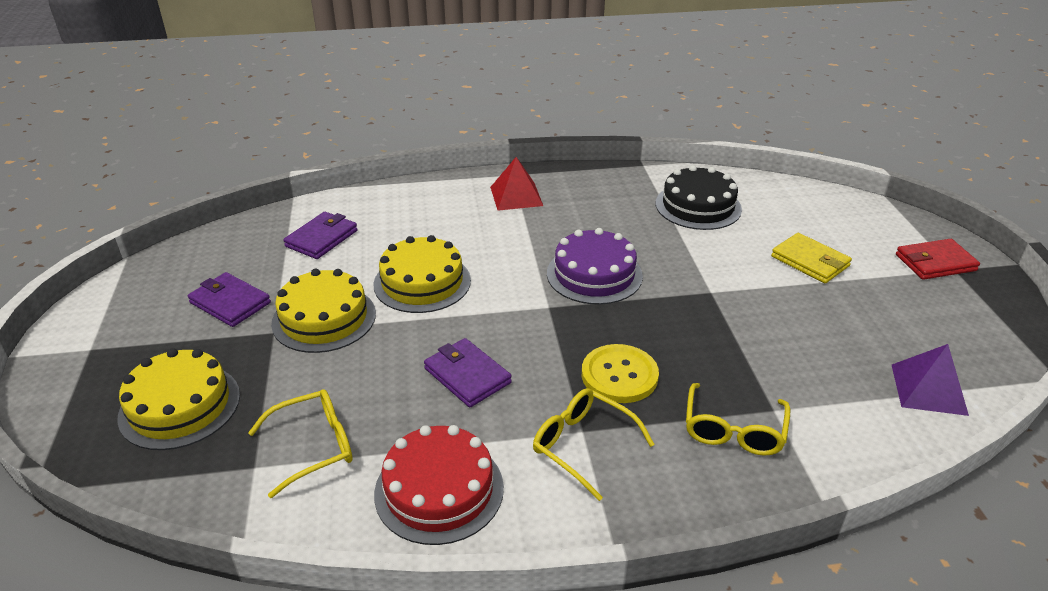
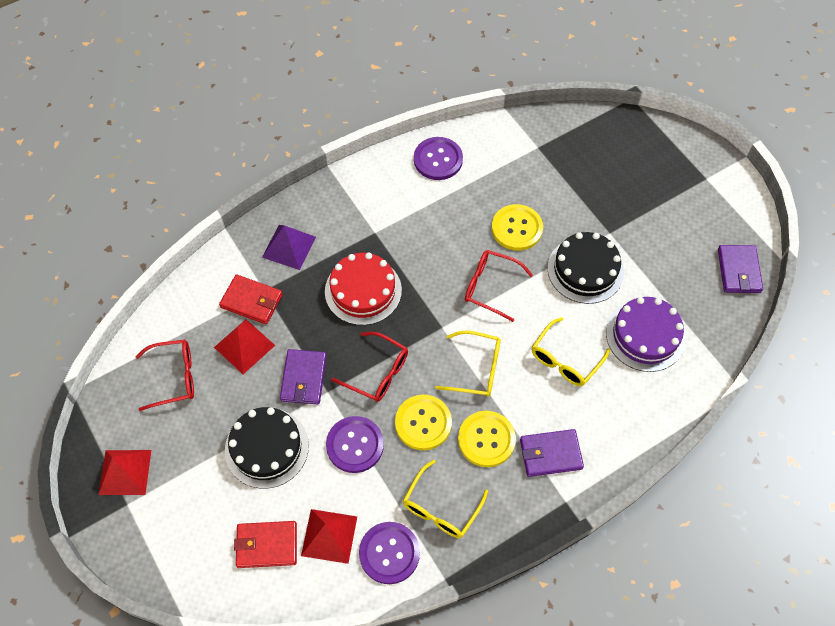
black cake: [656,165,742,230] = 1 -> [225,407,309,489] [547,232,624,304] = 2
purple button: none = 0 -> [326,416,384,473] [359,522,420,584] [414,137,463,180] = 3
red glasses: none = 0 -> [135,340,194,411] [331,332,408,402] [465,250,533,322] = 3
red pyramid: [490,157,543,211] = 1 -> [99,450,151,495] [214,319,275,374] [301,509,357,564] = 3
red wallet: [896,239,980,280] = 1 -> [219,274,283,324] [234,521,297,568] = 2
yellow button: [582,344,659,403] = 1 -> [395,395,452,450] [458,411,516,467] [492,204,543,251] = 3
yellow cake: [117,348,240,450] [271,269,376,353] [373,235,471,313] = 3 -> none = 0
yellow wallet: [771,233,852,283] = 1 -> none = 0

